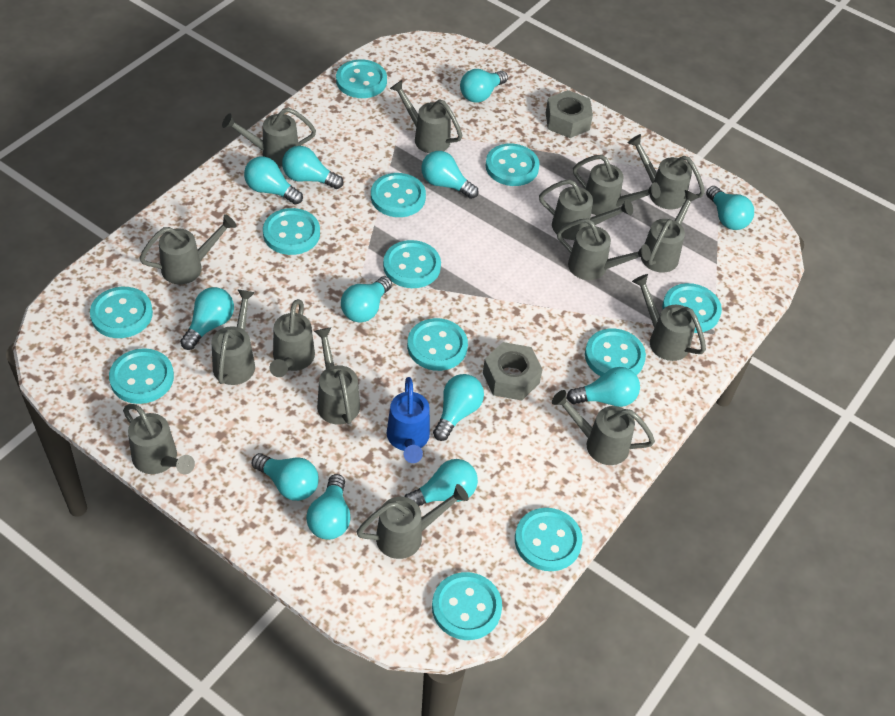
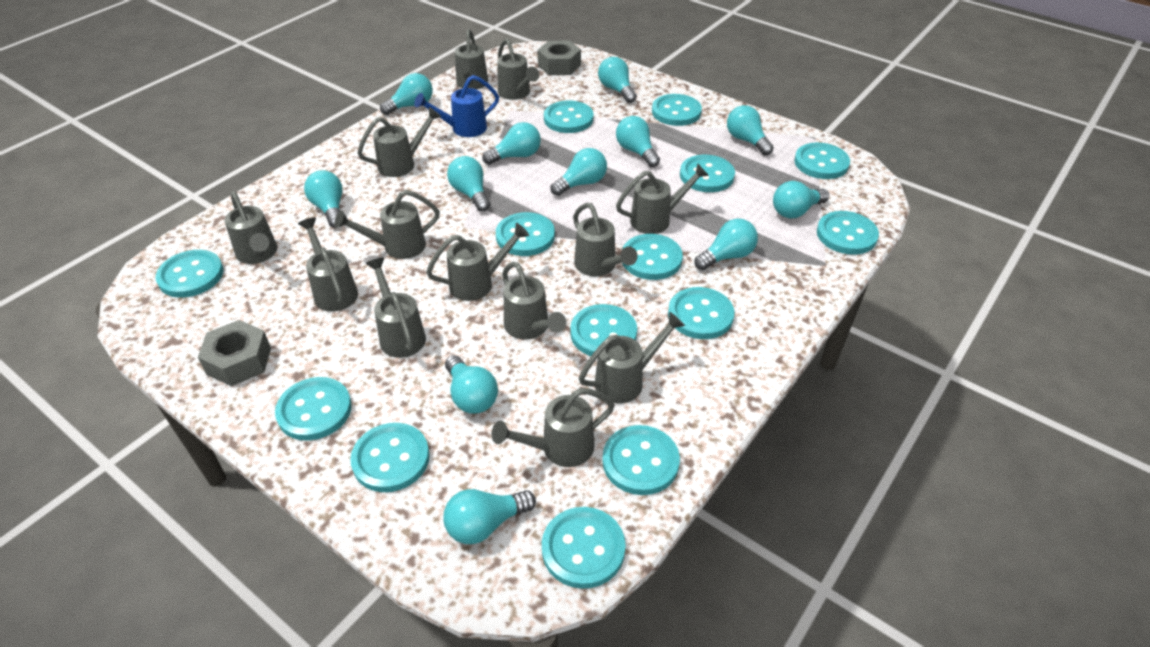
grey watering can: [123,404,195,474] [139,214,237,285] [211,289,255,385] [222,108,316,166] [270,299,315,377] [314,327,360,425] [357,484,469,559] [390,80,462,153] [539,179,633,240] [552,390,655,465] [557,218,651,280] [573,155,661,215] [628,134,705,209] [632,274,706,361] [641,190,699,273] = 15 -> [224,191,277,264] [298,218,358,312] [334,190,440,259] [357,107,441,177] [366,257,426,358] [426,223,529,301] [455,29,488,89] [491,388,615,467] [497,38,540,100] [502,262,566,339] [573,203,638,276] [579,312,685,403] [616,164,709,234] = 13
turquoise button: [90,287,153,338] [109,348,174,404] [263,208,320,255] [336,60,387,98] [371,173,426,217] [383,240,441,288] [407,318,468,371] [432,572,502,640] [485,144,539,186] [515,508,582,571] [585,329,646,376] [662,283,722,333] = 12 -> [155,250,224,298] [275,377,352,441] [350,423,430,492] [496,212,555,256] [542,507,626,589] [544,101,593,133] [570,304,637,356] [602,425,680,495] [622,234,683,280] [652,94,702,126] [668,287,735,339] [680,155,735,192] [794,143,850,179] [817,211,879,255] = 14

